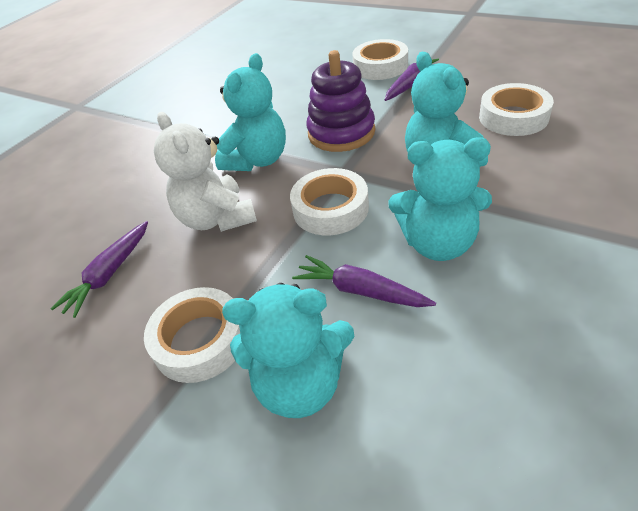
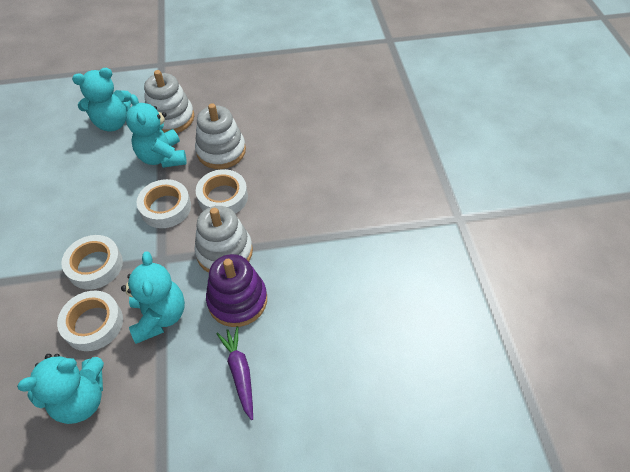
purple carrot: [50,221,148,318] [292,255,436,307] [385,59,439,101] = 3 -> [216,326,253,420] = 1
white stacking toy: none = 0 -> [144,70,194,133] [194,206,253,272] [195,103,246,169] = 3
white teddy bear: [154,112,257,232] = 1 -> none = 0

